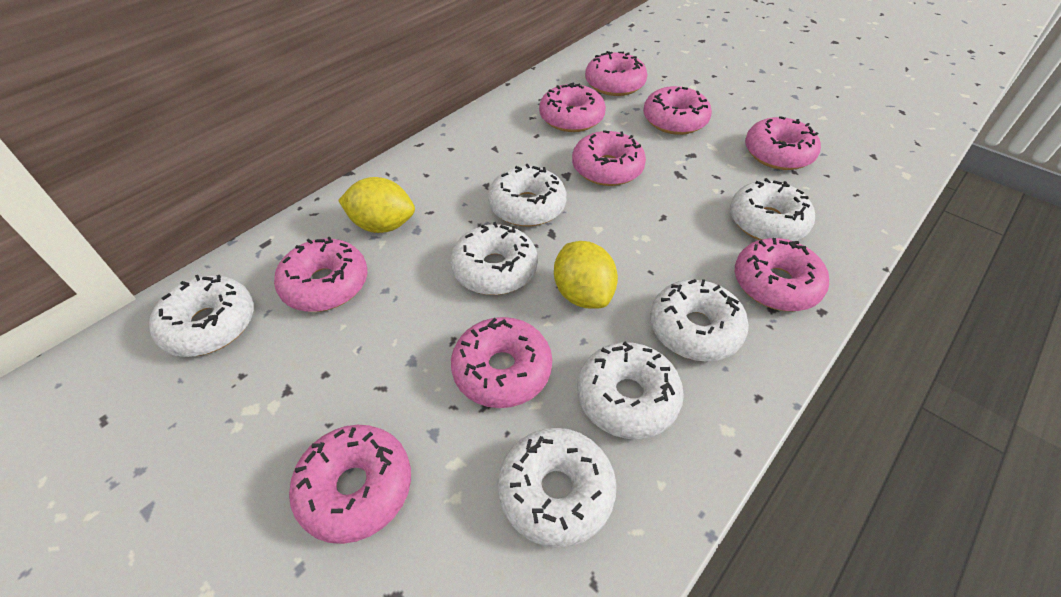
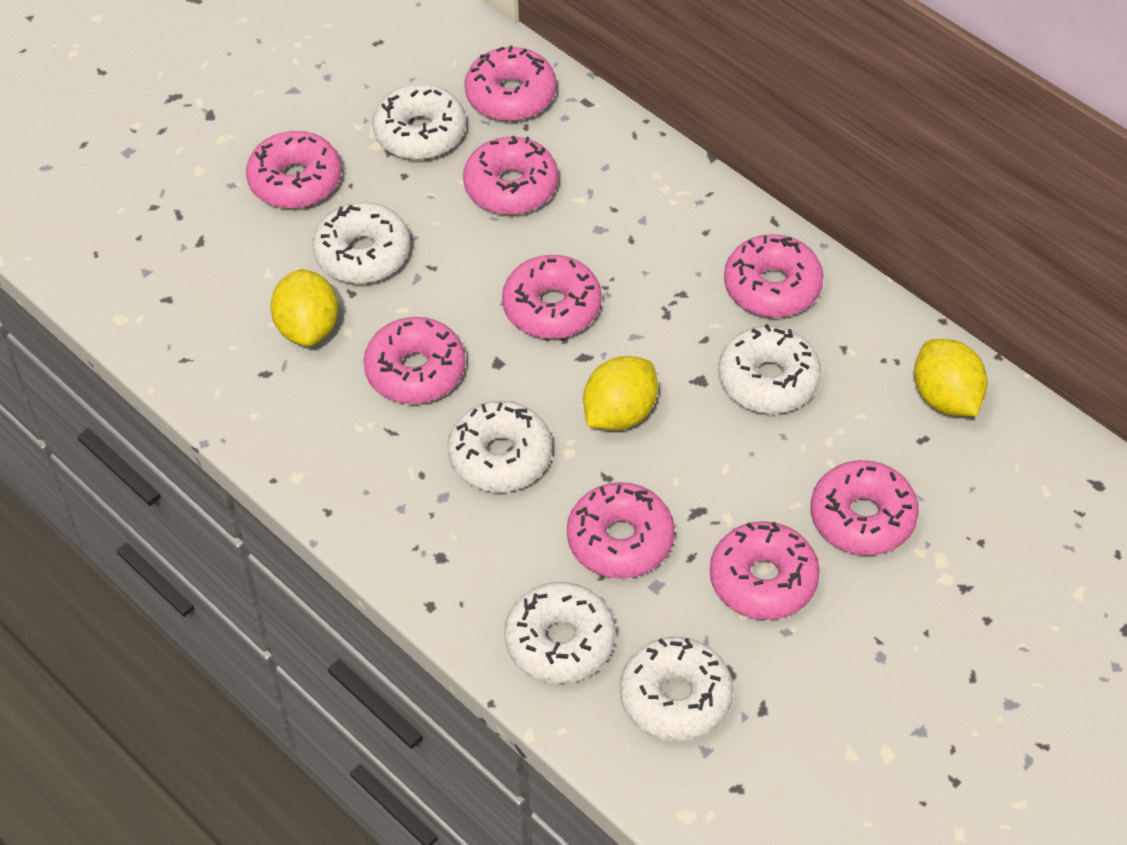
white donut: [149,275,254,357] [450,222,538,295] [488,164,567,226] [498,428,616,548] [577,342,684,439] [650,279,749,362] [730,178,815,241] = 7 -> [313,202,410,284] [372,84,466,160] [447,401,552,492] [504,582,616,684] [620,637,733,742] [718,324,821,414] = 6
yellow lemon: [338,177,415,233] [554,241,618,309] = 2 -> [270,269,338,346] [583,356,658,431] [914,339,988,416] = 3

